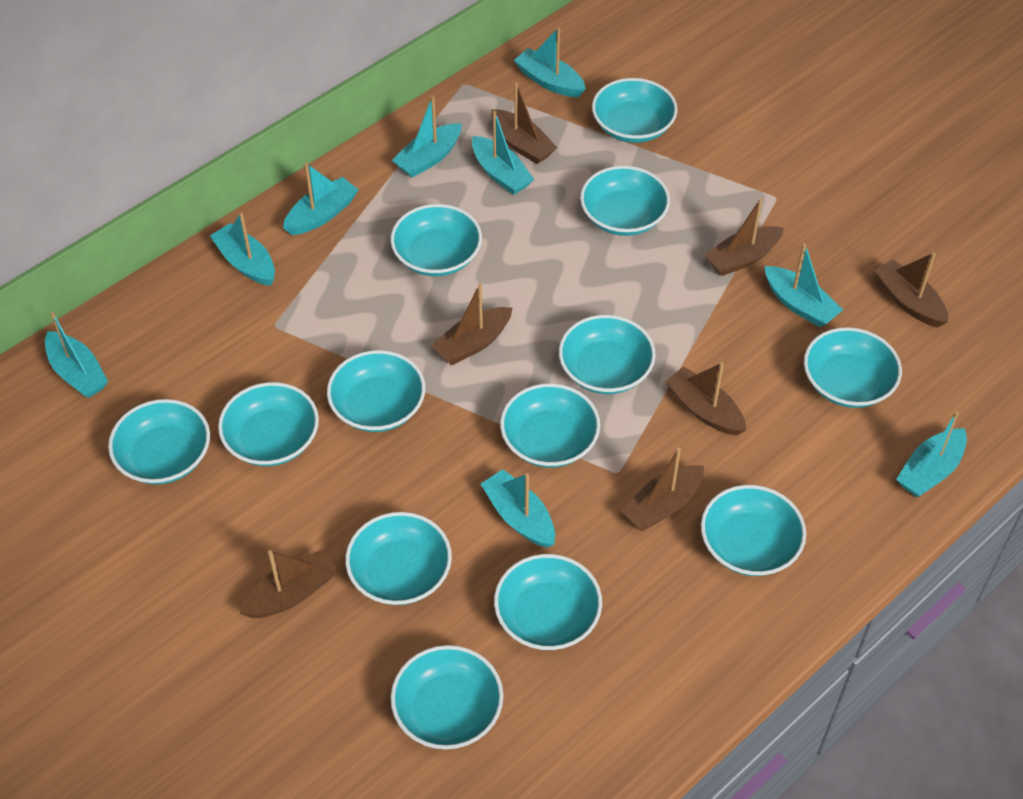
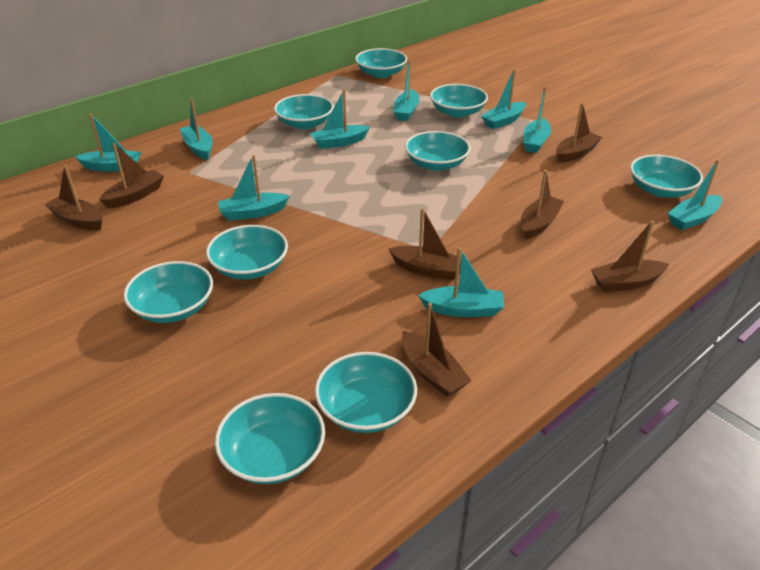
turquoise bowl: [108,399,210,484] [218,382,319,466] [327,350,425,432] [345,512,452,605] [390,204,482,276] [391,645,503,749] [494,554,602,650] [500,383,600,468] [559,315,656,394] [580,166,670,236] [592,78,678,143] [701,485,806,576] [804,327,902,408] = 13 -> [123,261,213,323] [206,225,288,280] [215,393,325,484] [274,94,334,129] [315,352,417,433] [355,48,407,78] [405,131,471,171] [430,84,488,118] [630,155,703,198] = 9

